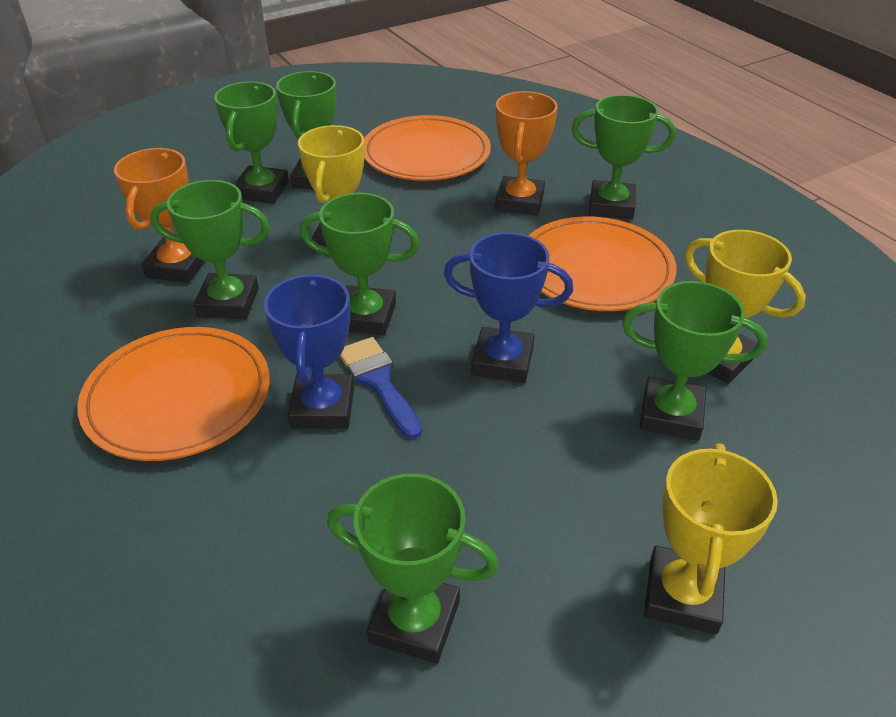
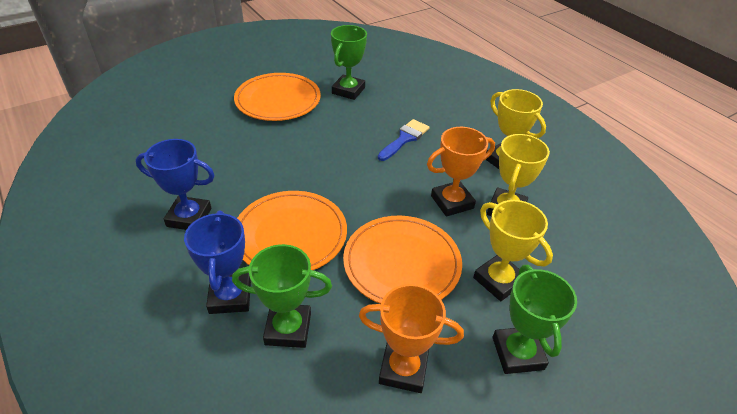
green trophy: [150,180,270,319] [214,81,289,204] [276,71,336,189] [300,193,420,336] [327,473,499,663] [572,95,676,219] [622,281,767,441] = 7 -> [232,244,332,348] [331,25,367,100] [493,265,577,374] = 3

